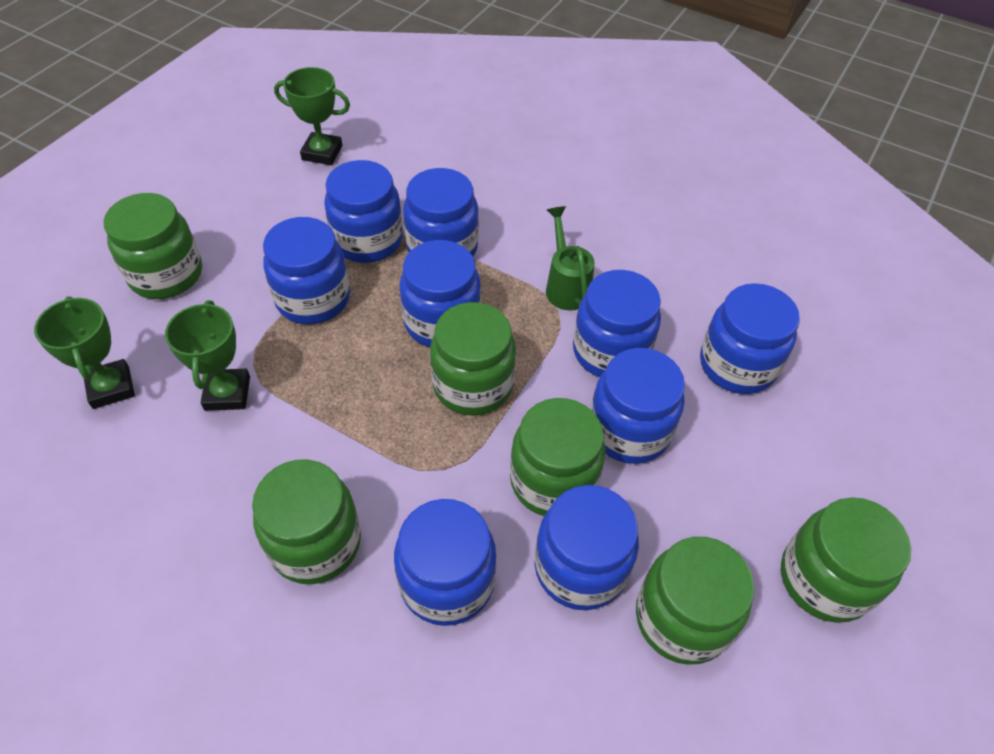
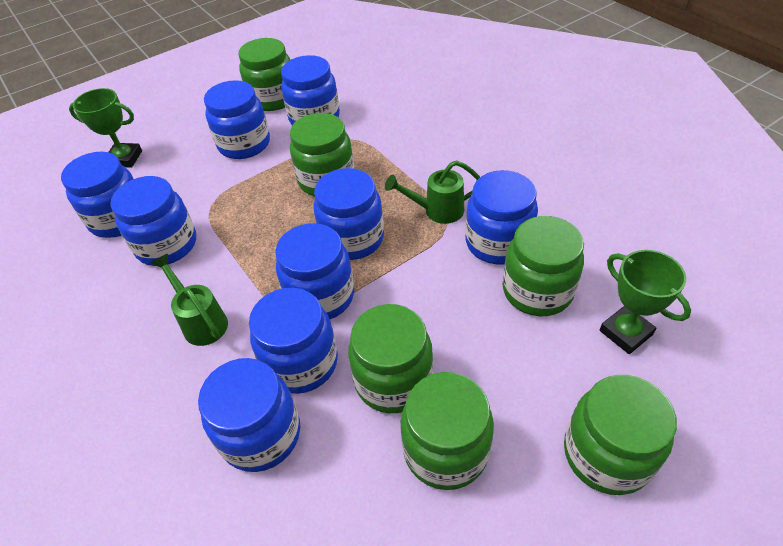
green trophy: [34,296,135,409] [165,300,250,411] [274,67,350,165] = 3 -> [69,88,142,168] [600,250,691,354] = 2
green watering can: [546,206,595,310] = 1 -> [151,254,228,346] [385,160,480,224] = 2

